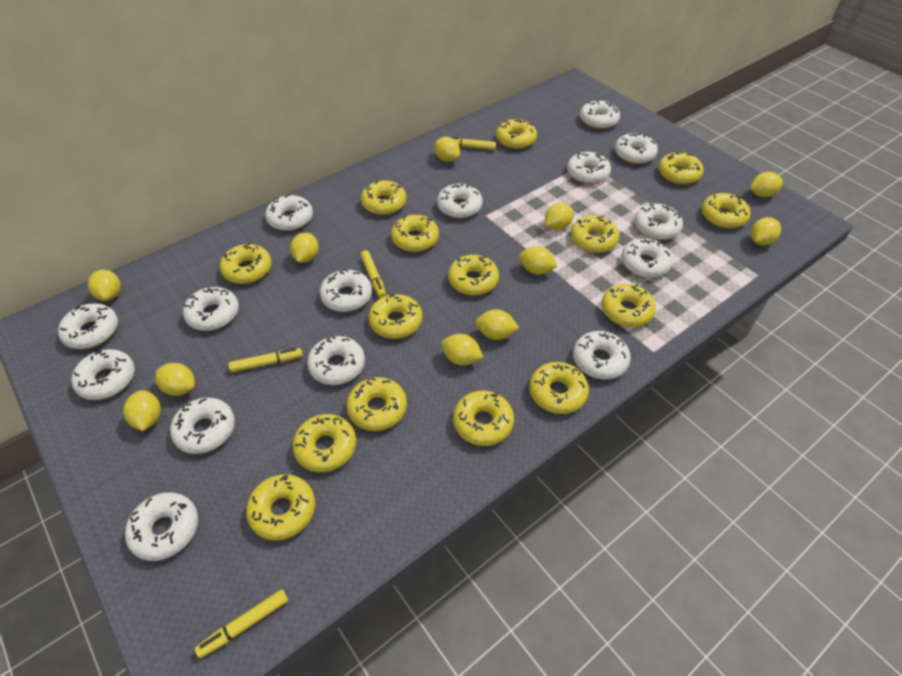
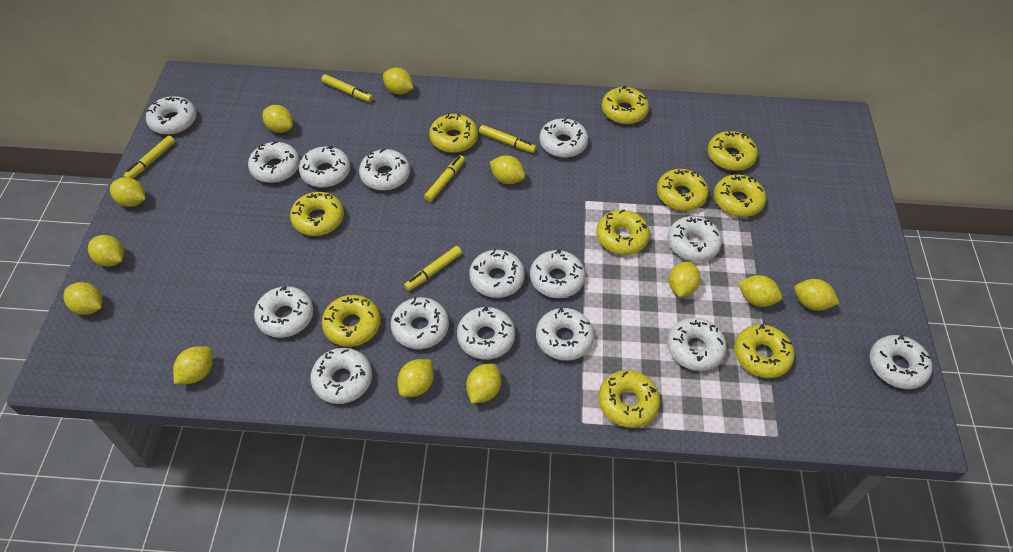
yellow donut: [220,243,272,284] [246,474,315,541] [292,414,356,472] [346,377,407,431] [361,180,406,215] [368,293,423,339] [391,215,439,252] [448,255,499,295] [453,390,514,446] [496,119,537,149] [529,362,589,414] [571,215,619,253] [601,284,656,327] [658,151,703,185] [702,193,751,229] = 15 -> [290,192,344,236] [322,295,380,347] [429,113,478,153] [596,210,650,255] [598,370,660,428] [602,86,649,124] [657,169,709,211] [708,131,758,171] [714,174,766,217] [734,324,795,378] = 10
yellow lemon: [88,270,121,301] [123,390,161,431] [155,363,195,396] [290,233,319,263] [435,137,460,162] [441,334,483,366] [476,309,519,340] [519,246,558,274] [545,203,574,230] [750,172,783,197] [750,217,781,245] = 11 -> [63,282,102,315] [88,235,124,267] [110,177,145,207] [173,346,212,384] [263,105,293,133] [383,67,413,94] [397,359,434,397] [466,363,501,403] [490,155,525,184] [669,261,700,297] [738,275,782,307] [794,279,839,311] = 12
yellow marker: [195,589,288,658] [229,348,303,372] [361,250,386,298] [448,136,496,150] = 4 -> [124,136,175,179] [321,74,373,102] [404,246,462,291] [424,155,465,202] [479,125,536,153] = 5

